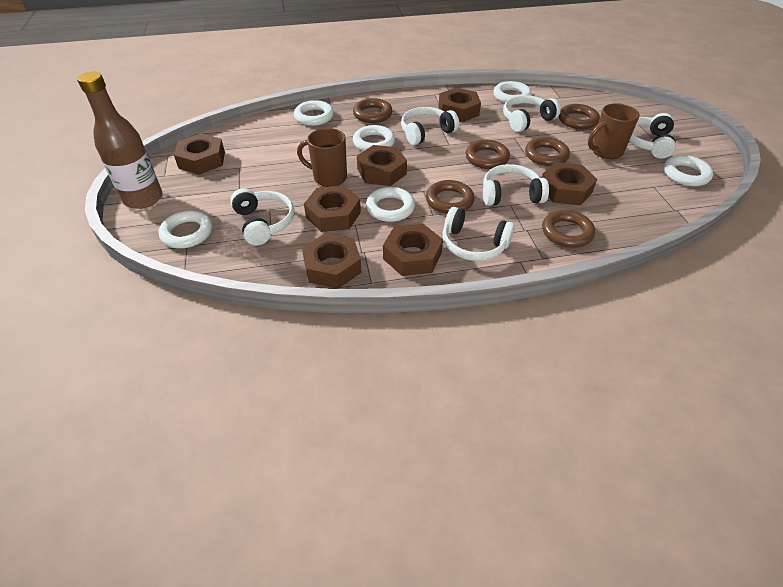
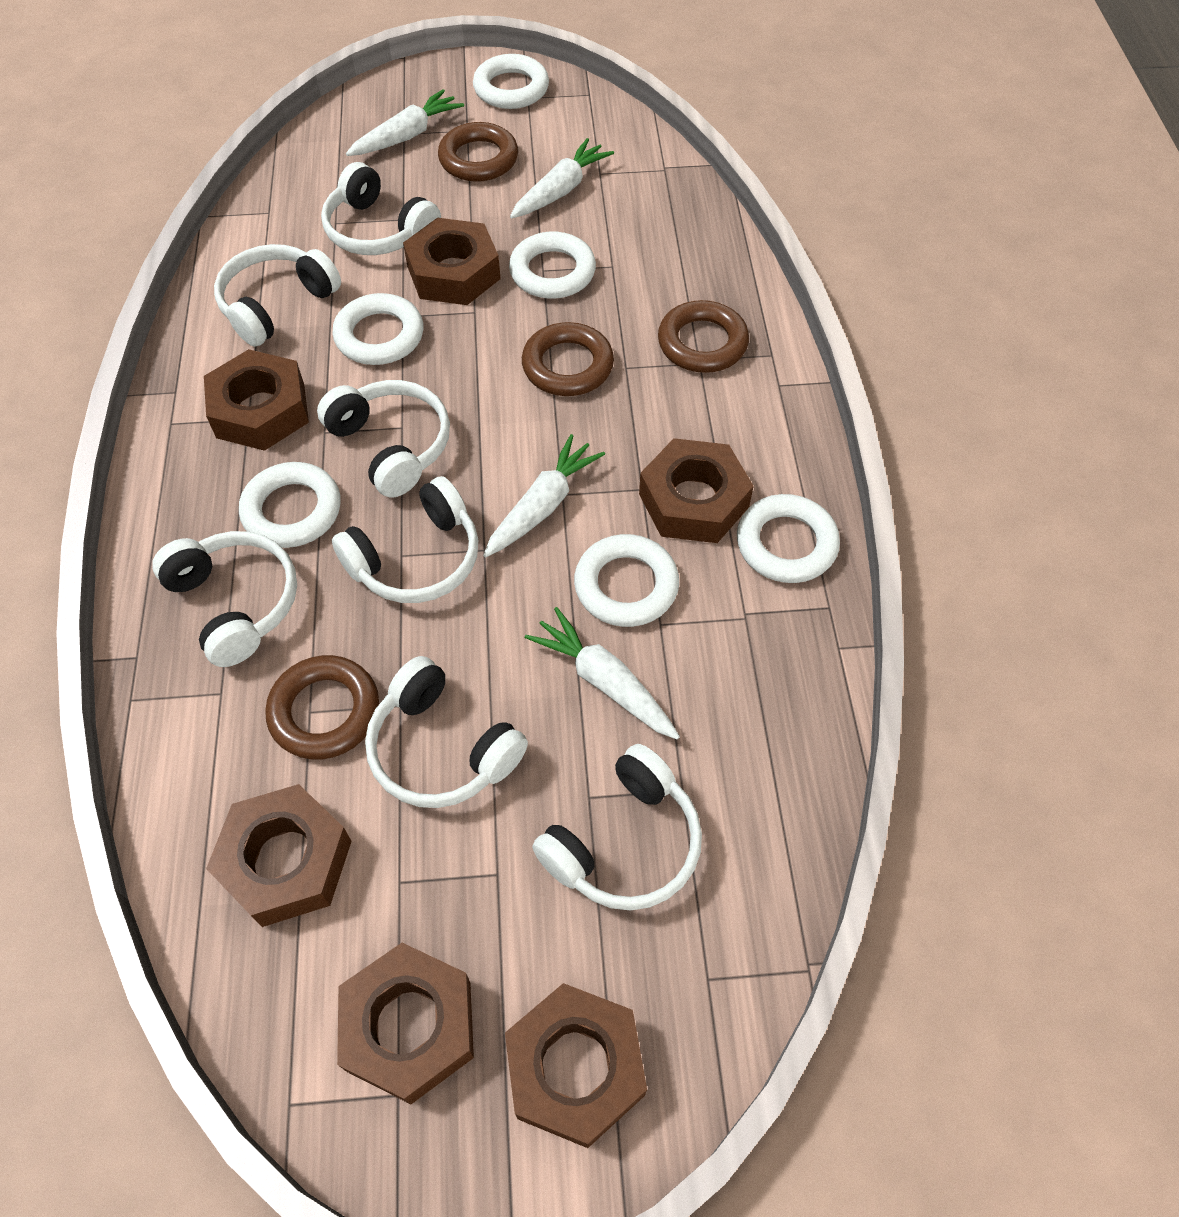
brown bottle: [77,71,162,209] = 1 -> none = 0
brown mug: [297,128,347,187] [588,103,640,159] = 2 -> none = 0
brown nut: [174,134,225,175] [302,233,362,289] [304,185,361,232] [357,145,407,186] [383,224,443,276] [438,88,481,122] [542,162,597,206] = 7 -> [204,349,309,451] [206,784,352,927] [337,943,474,1104] [403,218,501,305] [505,983,647,1148] [639,438,754,543] = 6
brown ring: [353,98,393,123] [426,180,474,214] [466,140,510,169] [525,137,570,166] [542,210,595,248] [559,104,600,129] = 6 -> [265,655,379,760] [438,122,518,182] [522,322,614,396] [658,300,749,373] = 4
white carrot: none = 0 -> [346,89,464,156] [483,434,605,557] [510,138,614,219] [525,607,680,740] = 4
white headphones: [230,188,294,245] [401,107,459,145] [443,207,515,261] [483,164,549,206] [503,95,561,132] [629,113,676,159] = 6 -> [152,531,297,667] [214,244,341,347] [317,380,450,498] [321,162,441,255] [332,476,478,603] [365,656,528,808] [532,744,702,911] = 7

